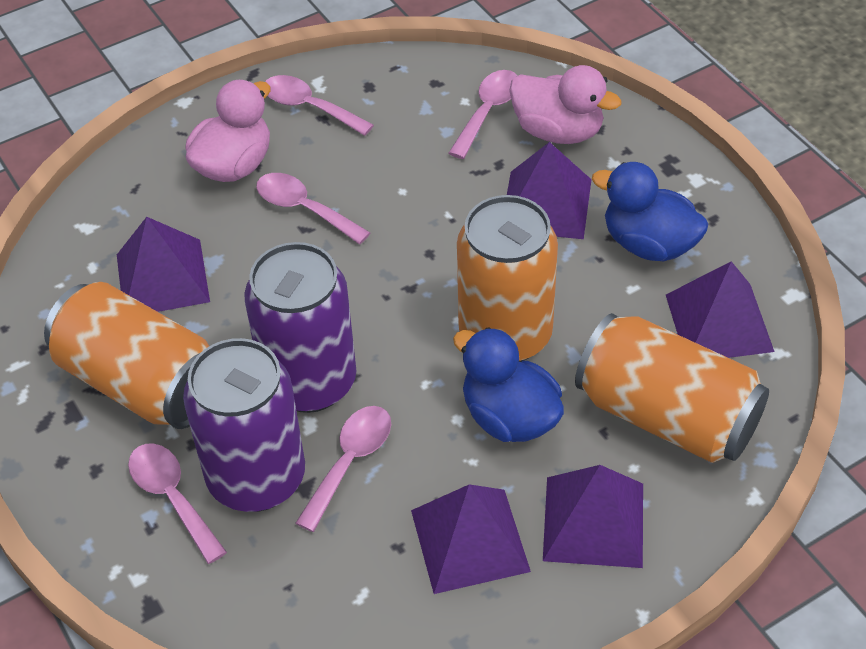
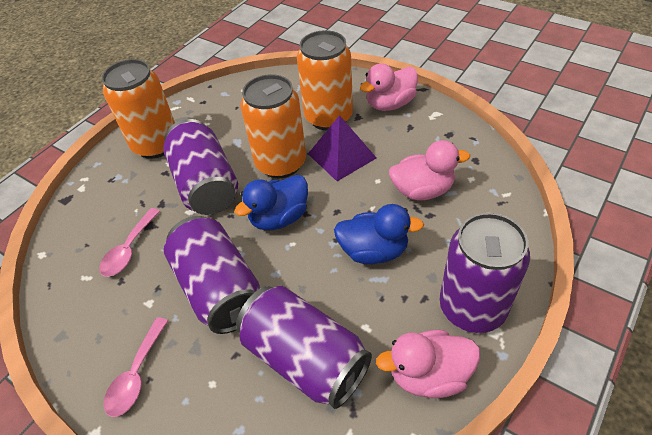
pink duck: [185,80,271,182] [509,65,622,144] = 2 -> [360,63,418,111] [376,330,480,398] [389,140,470,201] = 3
pink spoon: [128,444,227,564] [256,173,370,244] [265,75,374,136] [295,406,391,532] [449,70,517,159] = 5 -> [99,208,160,277] [104,317,168,417] = 2
purple can: [183,338,305,512] [244,242,356,413] = 2 -> [163,119,238,215] [164,216,260,334] [236,286,372,409] [439,213,530,333] = 4
purple pyramid: [117,217,210,312] [411,484,531,594] [507,142,592,239] [543,465,643,568] [666,261,775,358] = 5 -> [308,115,376,181] = 1

